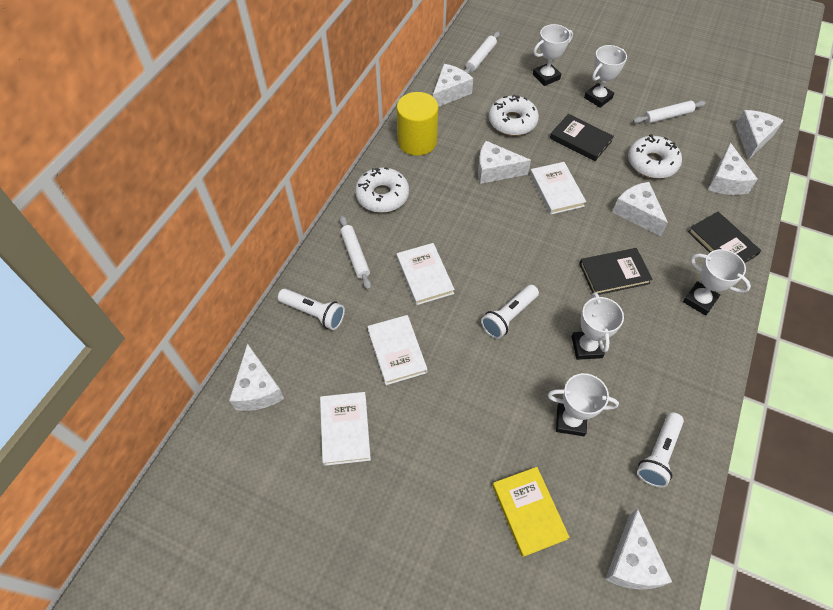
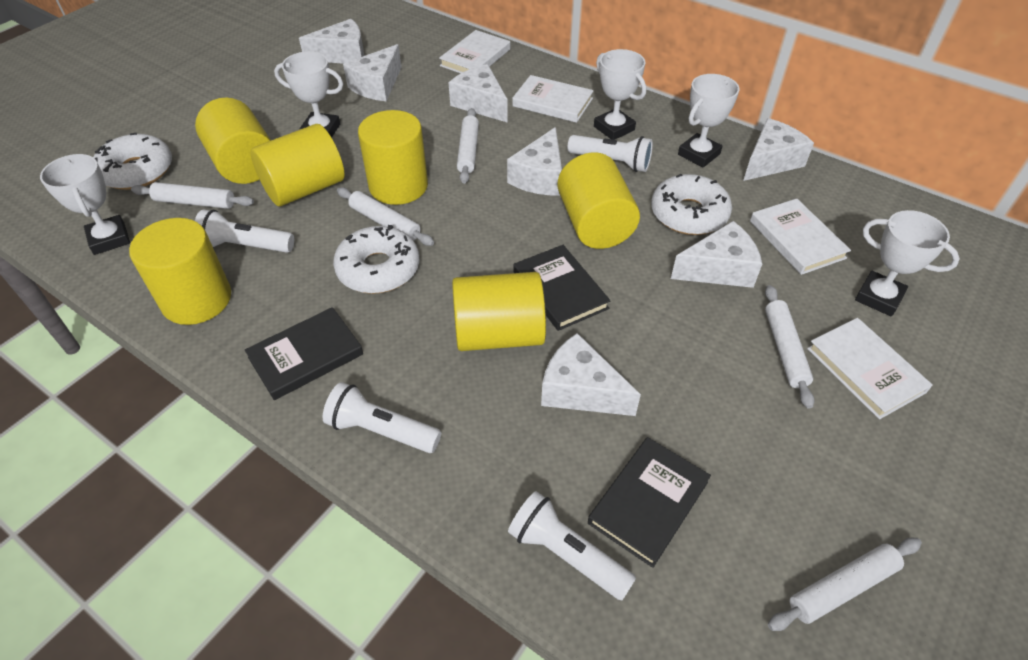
white flashlight: [278,289,345,330] [481,285,539,339] [637,412,684,488] = 3 -> [195,209,294,253] [322,382,441,453] [508,491,636,600] [568,135,653,172] = 4
white rolling pin: [340,216,371,290] [464,32,500,74] [633,100,706,124] = 3 -> [131,182,254,209] [337,187,434,246] [457,108,479,184] [765,285,815,409] [768,538,922,631] = 5
yellow book: [492,467,570,557] = 1 -> none = 0
yellow cylinder: [397,92,438,156] = 1 -> [129,218,231,325] [195,98,271,184] [250,124,345,206] [358,110,428,205] [452,272,546,351] [557,152,640,249] = 6

